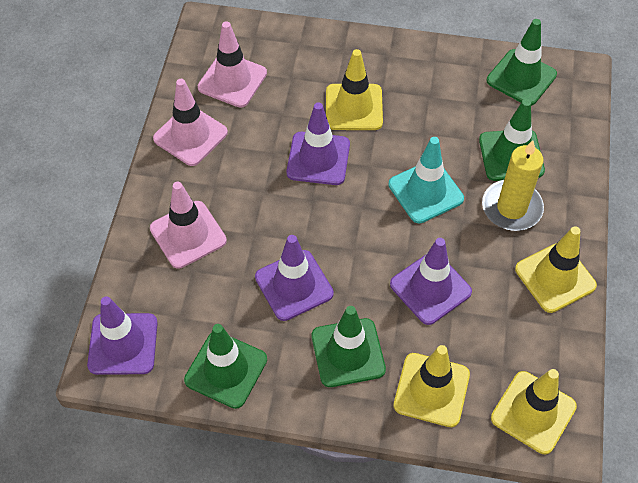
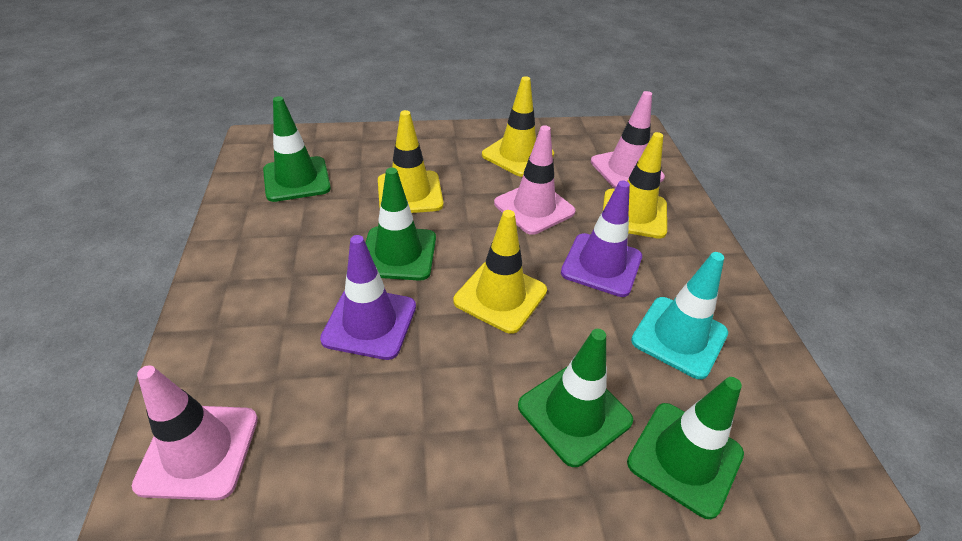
purple traffic cone: [87,297,158,375] [255,235,334,321] [287,102,350,185] [390,238,472,325] = 4 -> [320,235,416,360] [561,180,642,297] = 2
yellow candle: [482,140,544,231] = 1 -> none = 0

